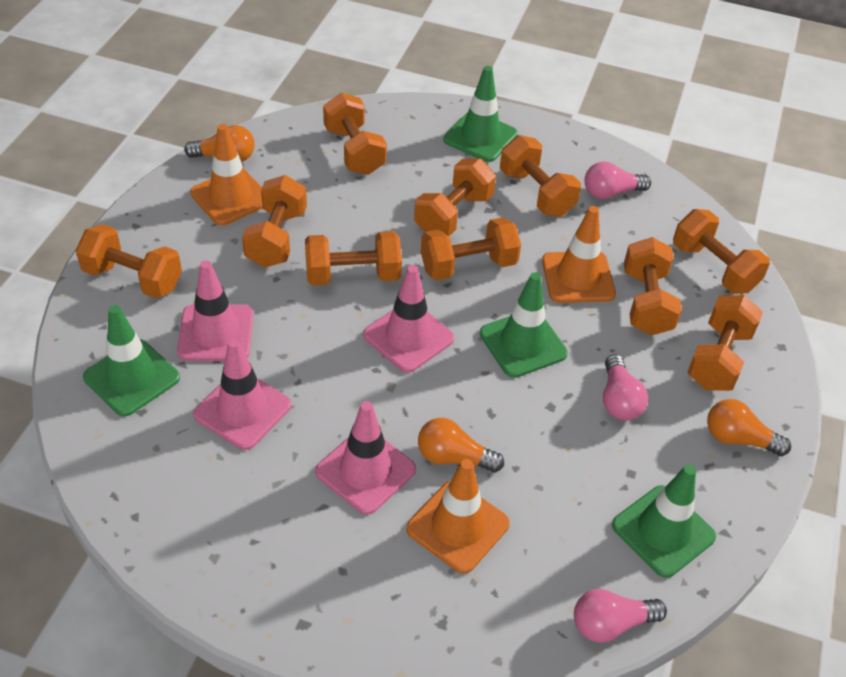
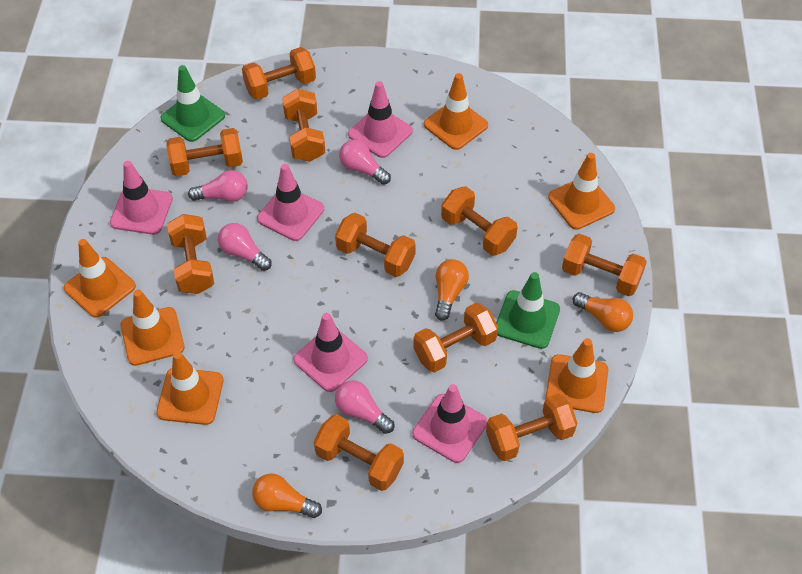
green traffic cone: [83,305,180,416] [443,66,518,162] [480,272,568,378] [612,464,716,578] = 4 -> [160,65,225,142] [496,272,560,349] = 2
orange traffic cone: [190,124,263,225] [406,459,510,574] [542,206,616,303] = 3 -> [64,239,136,318] [120,289,185,366] [156,351,223,425] [424,73,488,150] [545,338,608,413] [548,153,615,230] = 6
pink light bulb: [574,589,667,643] [585,162,651,199] [603,354,648,421] = 3 -> [188,170,248,202] [218,223,272,271] [335,380,394,434] [339,140,391,185] = 4
pink traffic cone: [177,260,253,361] [193,338,291,450] [315,401,416,515] [363,265,454,373] = 4 -> [110,161,173,235] [257,164,324,241] [293,313,368,392] [348,81,413,158] [412,384,488,463] = 5

